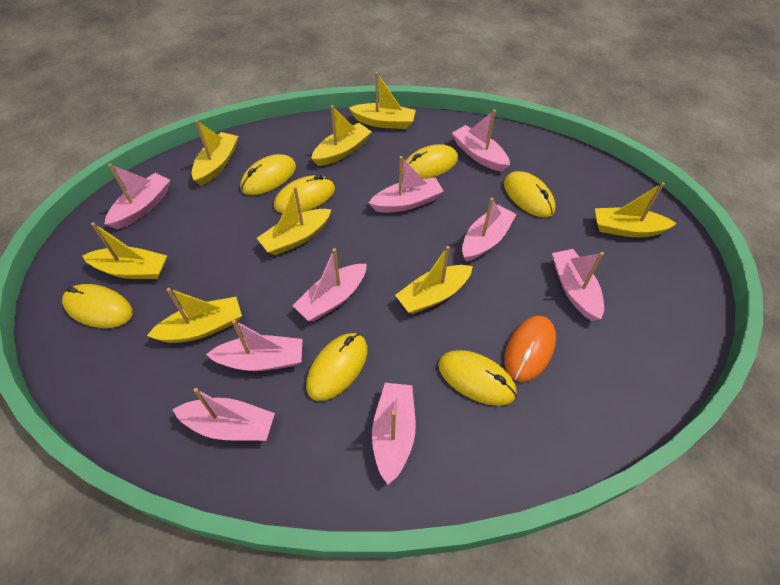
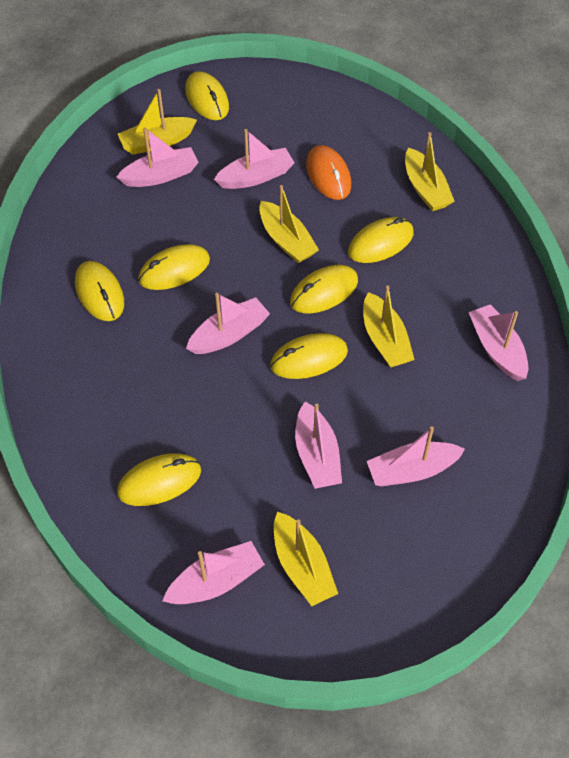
pink boat: [105,164,170,229] [172,388,275,441] [206,319,302,371] [292,248,367,322] [369,156,444,213] [372,383,416,485] [452,110,510,172] [462,198,517,262] [552,249,604,321] = 9 -> [117,127,199,187] [162,541,265,604] [186,293,270,354] [214,129,295,189] [295,402,342,489] [367,426,465,486] [469,304,528,381] = 7
yellow boat: [82,222,167,279] [147,288,242,343] [192,120,238,186] [257,186,332,255] [311,105,372,166] [349,72,416,129] [395,246,473,314] [595,182,677,237] = 8 -> [118,89,197,155] [259,185,319,263] [274,512,338,606] [363,285,415,368] [405,132,455,211] = 5

